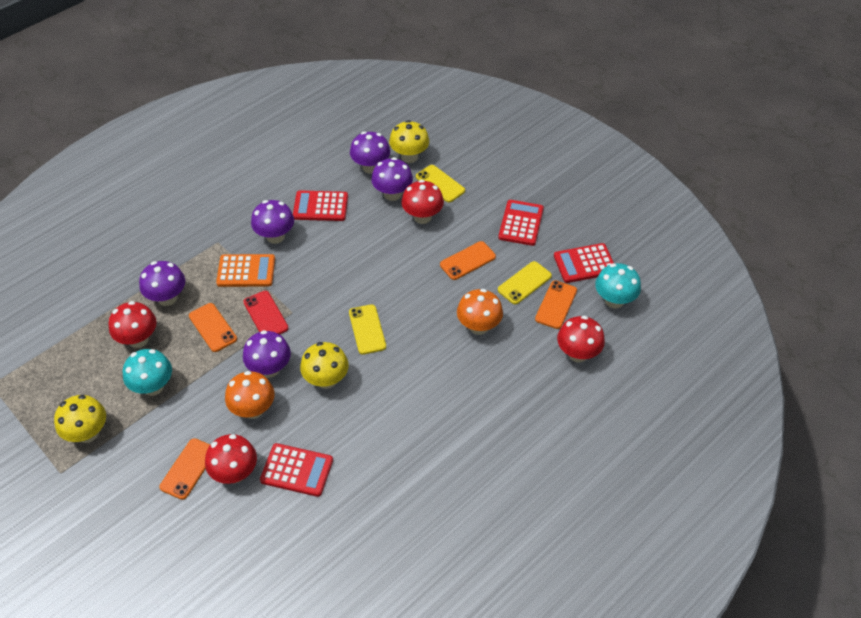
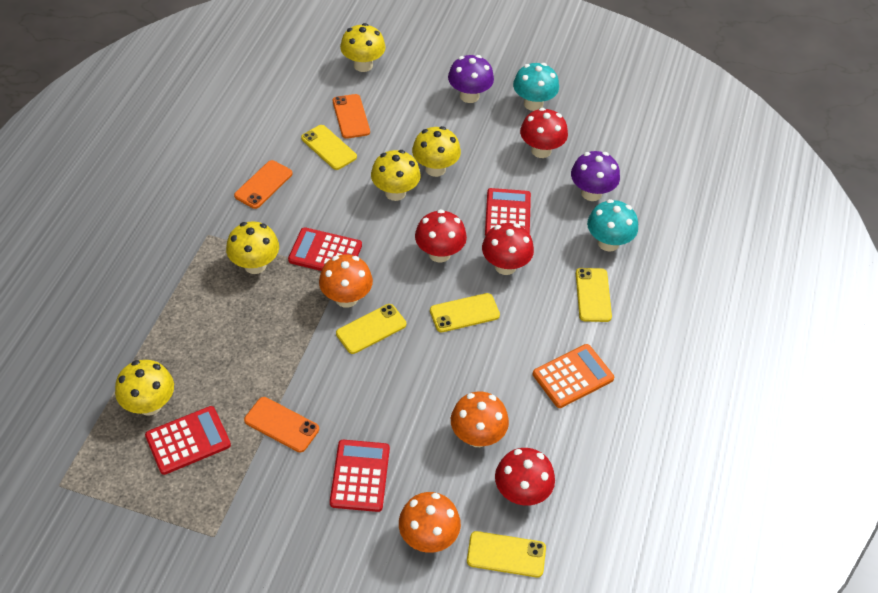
orange mushroom: [225,371,275,419] [457,289,503,335] = 2 -> [319,254,373,308] [399,492,461,553] [451,392,509,447] = 3
orange phone: [159,438,210,500] [189,303,237,352] [440,241,496,280] [535,280,577,329] = 4 -> [234,160,293,209] [244,397,319,453] [333,94,370,139] = 3
purple mushroom: [139,261,185,306] [243,330,291,378] [251,200,294,244] [350,131,390,174] [371,157,413,201] = 5 -> [448,55,494,103] [571,151,620,201] = 2
red phone: [243,291,289,334] = 1 -> none = 0
yellow mushroom: [54,395,106,443] [300,342,349,389] [389,120,429,163] = 3 -> [115,360,174,416] [226,222,279,274] [340,23,385,72] [371,150,421,201] [412,126,461,177] = 5
yellow phone: [349,304,386,355] [416,165,465,202] [498,261,552,304] = 3 -> [301,125,357,170] [336,304,406,354] [430,293,500,332] [467,531,546,577] [576,268,612,322] = 5

